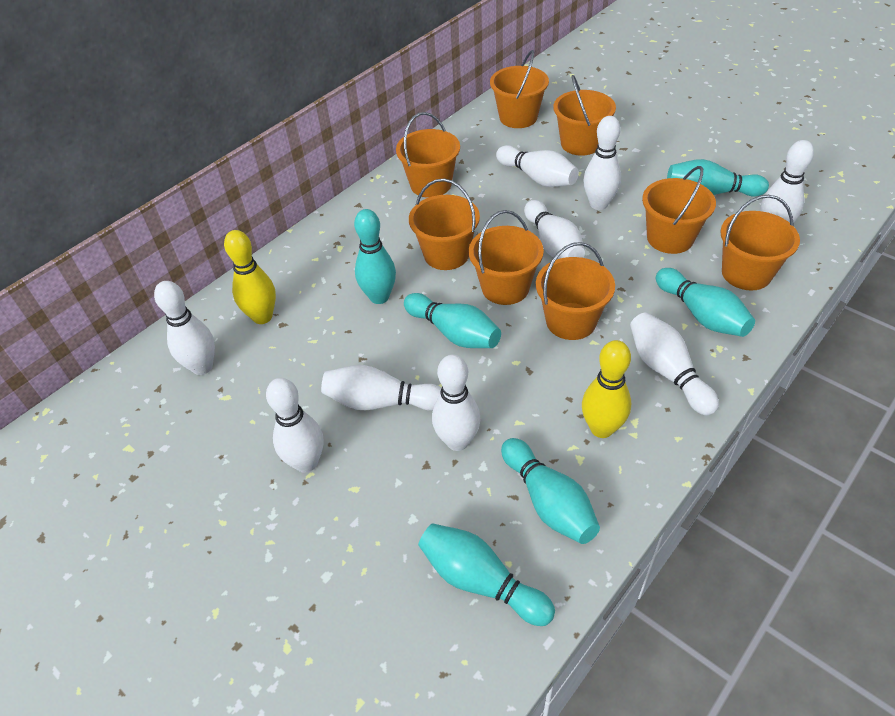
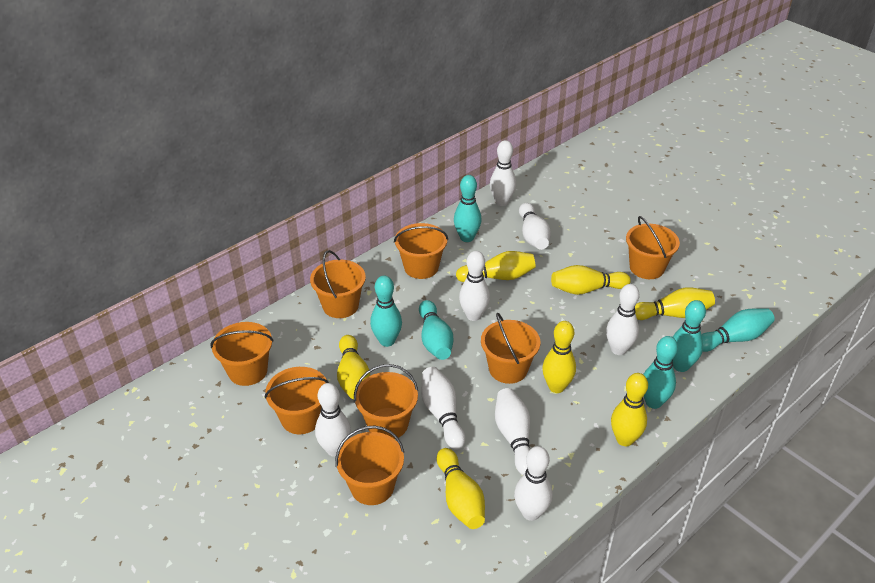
white bowling pin: [154,281,215,375] [266,378,323,473] [321,365,442,411] [432,354,481,451] [496,145,579,187] [524,200,585,259] [583,116,621,210] [630,312,719,415] [760,140,814,223] = 9 -> [315,383,351,457] [421,367,465,450] [459,251,490,321] [490,140,516,206] [495,388,530,475] [514,446,553,521] [519,203,551,250] [606,284,640,355] = 8
yellow bowling pin: [224,230,276,324] [582,340,631,438] = 2 -> [337,335,370,399] [437,448,485,529] [456,251,536,282] [542,321,576,393] [551,265,631,295] [611,373,648,446] [635,287,715,320] = 7

